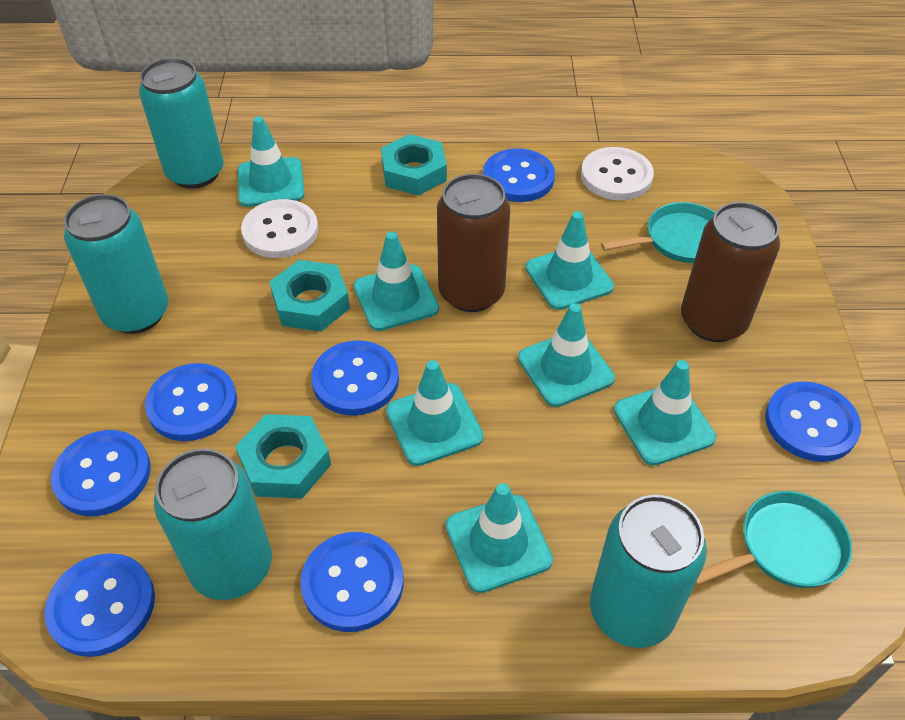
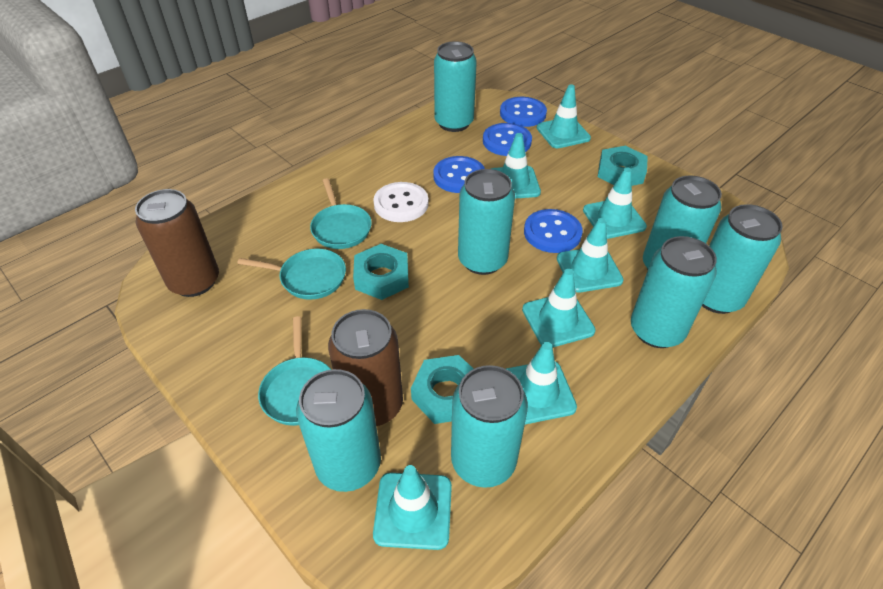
blue button: [44,553,155,657] [51,430,150,516] [145,363,237,441] [300,532,403,632] [311,340,399,416] [483,148,555,202] [765,382,861,462] = 7 -> [433,156,485,193] [483,123,532,156] [500,97,547,127] [524,209,583,253] = 4
turquoise can: [64,194,168,334] [139,58,224,189] [154,448,272,600] [590,495,707,648] = 4 -> [296,369,381,492] [434,41,477,132] [451,365,528,488] [458,169,515,275] [631,236,717,348] [643,175,722,270] [702,204,782,314] = 7
turquoise pan: [601,202,716,263] [696,491,852,588] = 2 -> [237,249,346,300] [258,316,331,426] [310,178,372,249] = 3
white button: [241,199,318,258] [581,147,654,200] = 2 -> [373,182,429,222] = 1

